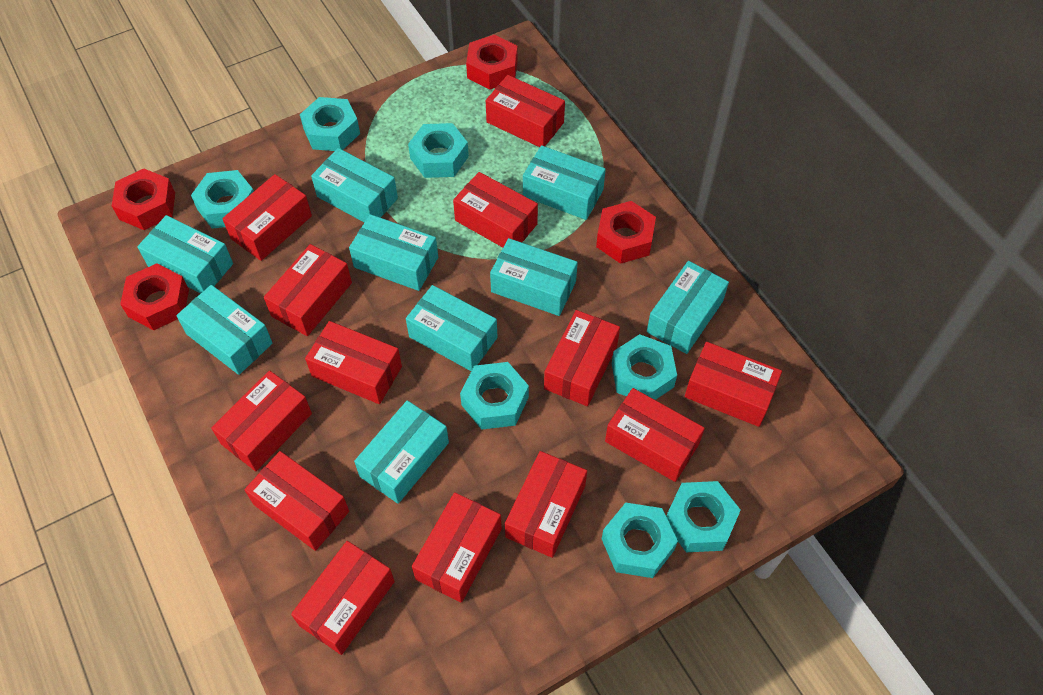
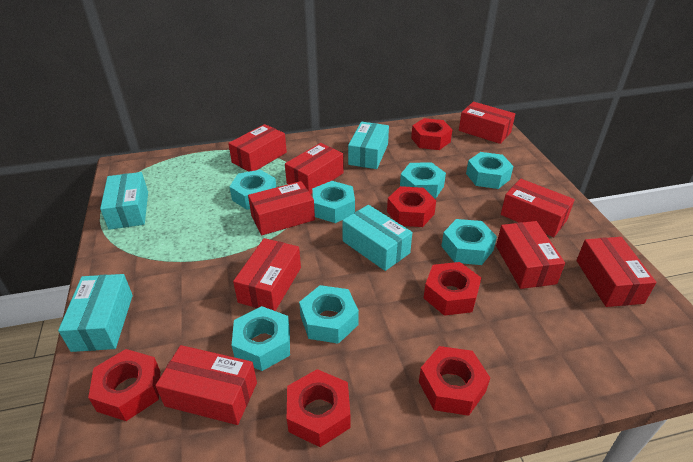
red box: [211,371,312,471] [222,174,312,261] [245,451,349,551] [264,244,352,336] [291,541,395,655] [305,321,402,404] [412,492,502,603] [453,172,538,247] [486,75,565,147] [505,451,587,558] [544,310,620,406] [605,388,705,482] [685,342,782,427] = 13 -> [155,345,257,425] [228,124,287,172] [233,238,301,311] [248,181,315,235] [285,143,344,194] [459,102,515,144] [496,221,565,289] [501,179,575,237] [576,237,657,307] = 9
red nut: [112,168,175,230] [120,263,189,330] [466,35,517,90] [596,201,656,264] = 4 -> [88,349,160,421] [287,369,350,447] [387,186,436,227] [411,118,452,150] [419,346,490,416] [424,262,481,316] = 6
turquoise box: [137,215,233,293] [176,285,272,375] [311,148,398,223] [349,214,438,291] [354,400,449,504] [406,285,497,371] [490,238,578,316] [523,145,606,220] [647,261,729,354] = 9 -> [58,274,133,352] [100,172,148,230] [342,205,412,271] [348,122,389,169] = 4

